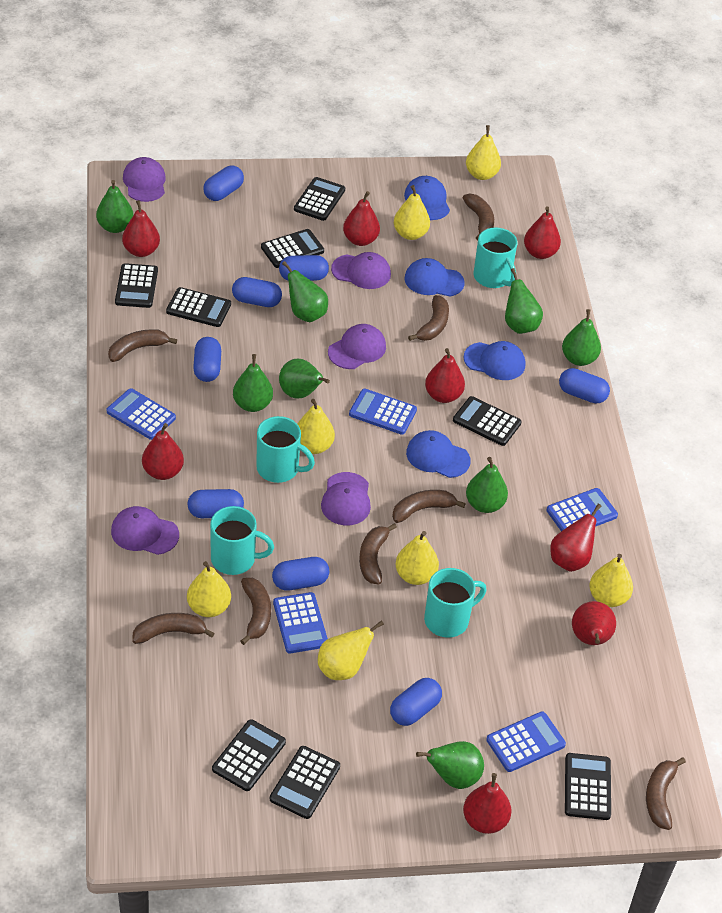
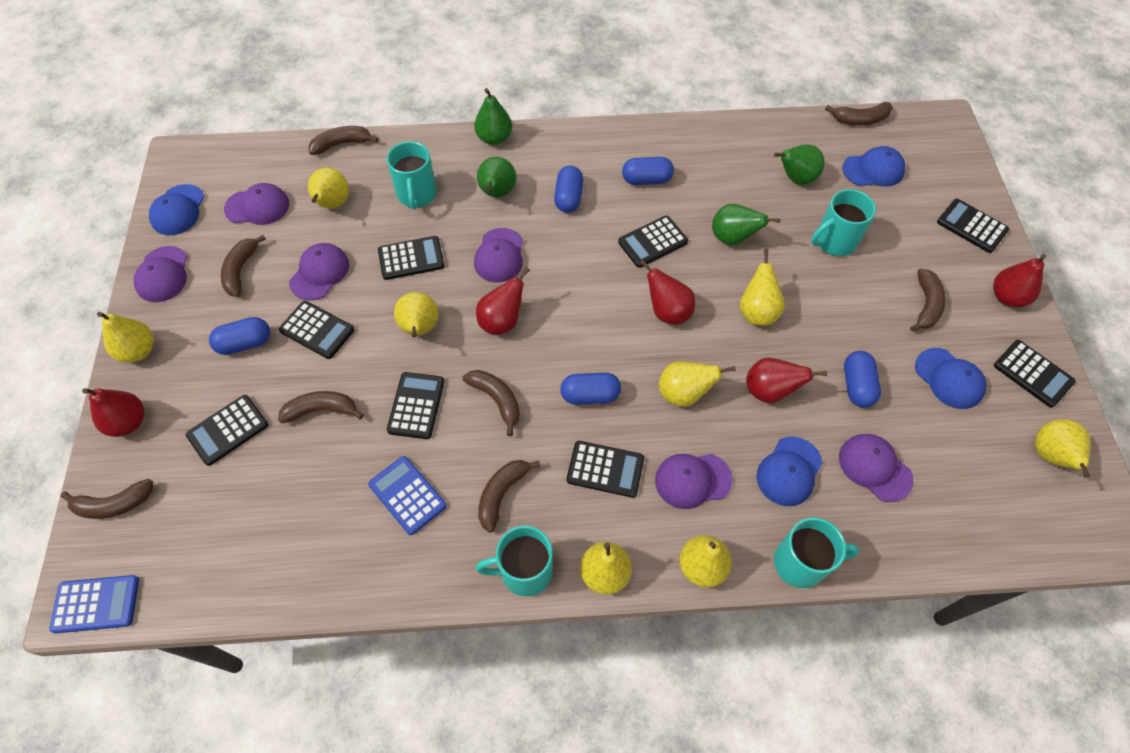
blue calculator: [107,388,176,440] [273,592,328,654] [349,389,417,435] [486,712,566,772] [546,488,618,531] = 5 -> [49,575,139,633] [368,456,447,535] = 2
blue capsule: [187,489,244,518] [193,337,221,382] [203,166,244,201] [232,277,282,307] [272,557,329,591] [279,255,329,281] [390,678,442,726] [559,368,610,404] = 8 -> [209,317,270,355] [554,166,583,213] [560,372,621,405] [622,157,674,185] [844,351,881,408] = 5
green pear: [96,180,133,233] [233,354,273,412] [279,359,330,399] [282,261,328,322] [416,741,484,789] [466,457,508,513] [505,268,543,334] [562,309,601,366] = 8 -> [474,88,512,145] [477,157,516,197] [712,204,780,245] [774,144,825,185] = 4
purple cap: [111,506,179,555] [123,157,166,202] [321,472,371,525] [328,324,386,369] [331,252,391,289] = 5 -> [134,246,187,302] [224,183,289,225] [289,243,349,300] [474,228,523,282] [655,454,733,509] [839,434,913,502] = 6
red pear: [122,200,160,257] [142,423,184,480] [343,191,380,246] [425,348,465,403] [463,773,512,834] [524,206,561,259] [550,504,601,572] [572,601,616,645] = 8 -> [82,388,144,437] [476,267,530,335] [640,260,695,325] [746,358,827,403] [993,254,1046,307] = 5
yellow pear: [187,561,231,617] [297,399,335,454] [318,620,384,680] [394,185,430,240] [395,531,439,585] [466,125,501,180] [589,554,633,607] = 7 -> [97,312,154,363] [308,168,349,209] [394,292,439,338] [580,542,632,595] [659,361,736,407] [679,535,732,588] [740,249,785,325] [1035,419,1091,477] = 8

